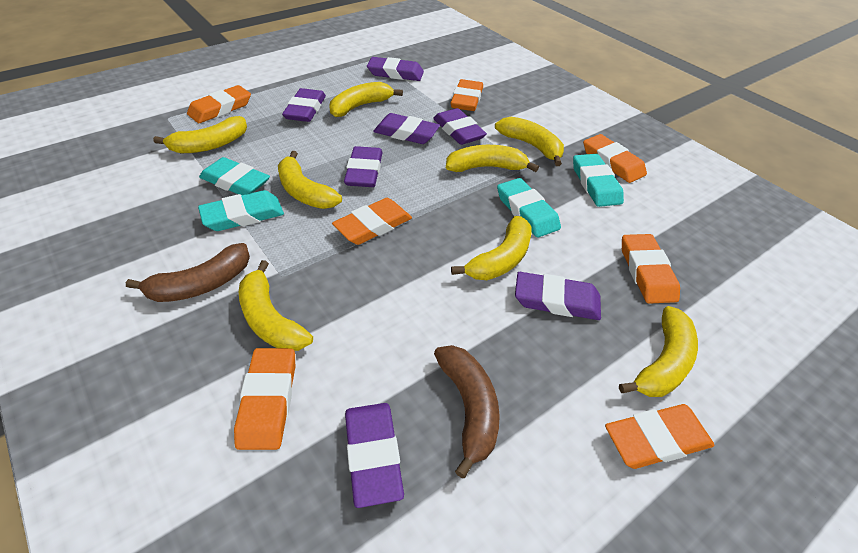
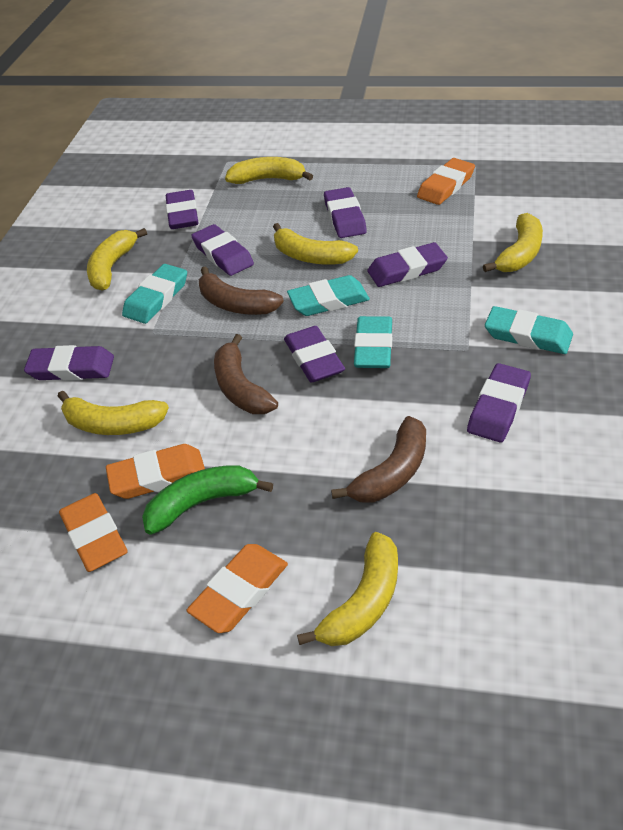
brown banana: [126,243,250,302] [434,345,500,478] = 2 -> [199,266,284,315] [214,334,278,414] [331,416,426,502] = 3
green banana: none = 0 -> [142,465,273,535] = 1
orange eraser: [187,85,251,123] [234,348,295,450] [332,198,412,245] [451,79,483,111] [583,134,647,183] [605,404,714,469] [622,234,680,304] = 7 -> [59,493,128,572] [106,444,205,499] [187,544,288,633] [417,158,475,205] = 4
yellow banana: [153,116,247,153] [239,260,313,351] [278,151,342,209] [329,82,403,117] [446,145,539,172] [451,216,532,280] [495,117,564,166] [619,306,698,397] = 8 -> [58,391,169,435] [87,228,147,291] [225,157,313,184] [273,223,358,265] [297,532,398,646] [483,213,543,272] = 6

